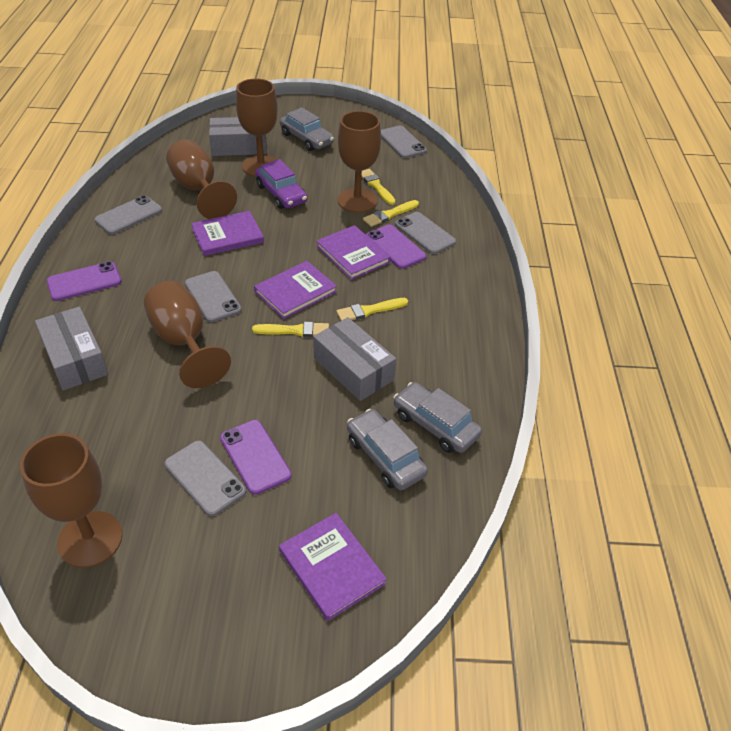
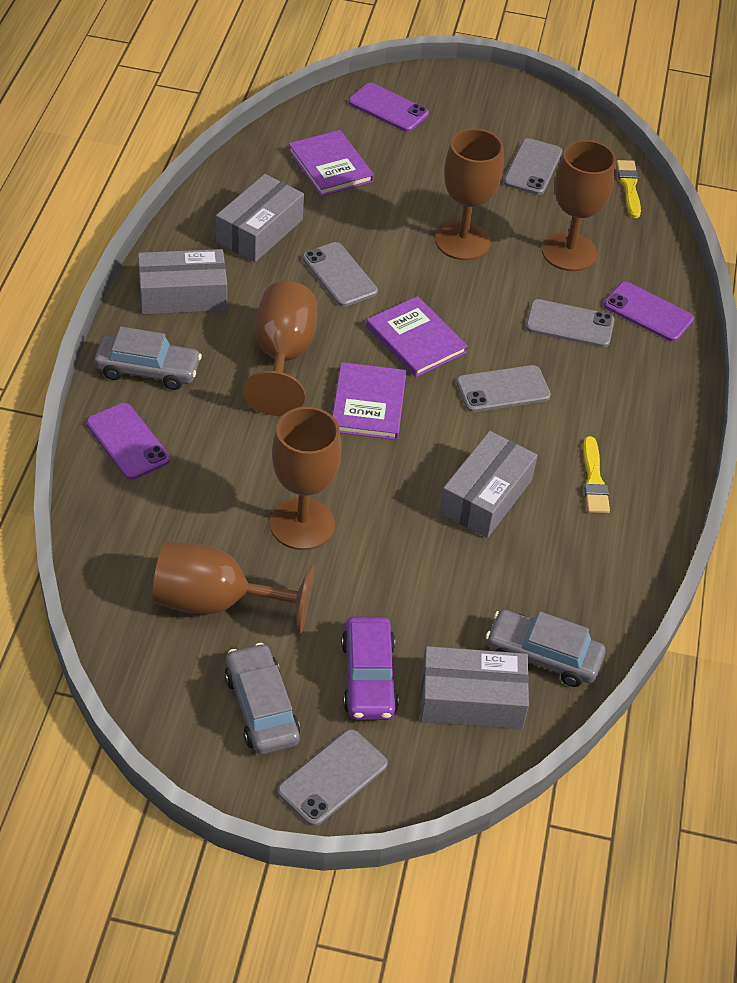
grey box: [35,306,108,391] [209,117,267,156] [313,317,396,401] = 3 -> [138,249,227,314] [216,174,304,262] [420,646,529,729] [439,431,538,538] = 4
purple book: [191,211,264,256] [254,261,337,319] [279,513,387,621] [316,225,391,280] = 4 -> [288,130,374,196] [332,362,406,440] [366,296,468,377] = 3
yellow brush: [252,322,329,337] [336,298,408,321] [362,169,396,205] [363,200,419,227] = 4 -> [583,436,610,513] [616,160,641,218] = 2

